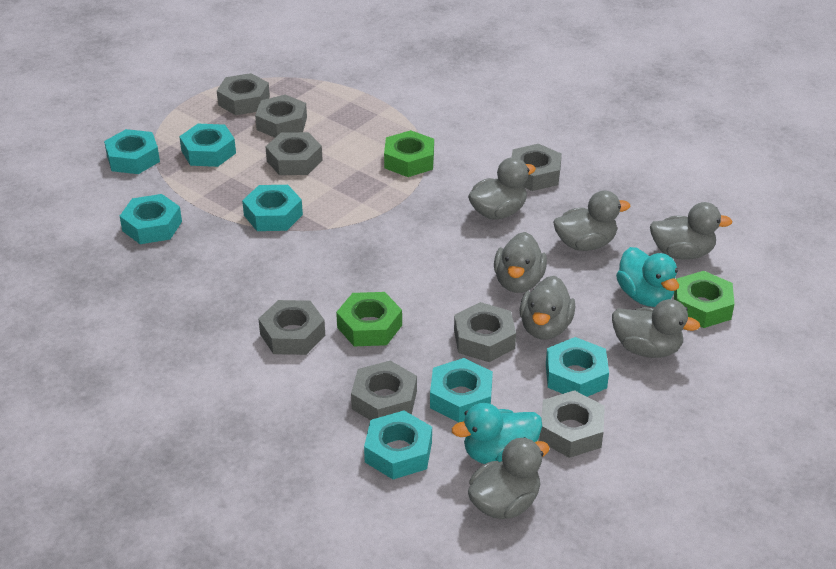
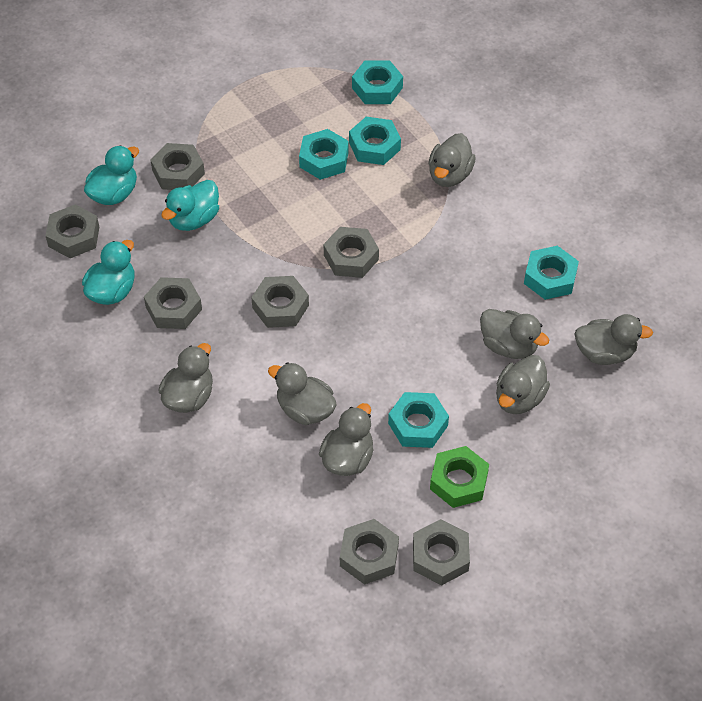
green nut: [336,292,402,346] [384,130,434,177] [674,271,734,328] = 3 -> [430,446,489,508] = 1
grey nut: [217,73,270,115] [255,95,307,138] [259,300,325,355] [265,132,323,175] [351,361,417,420] [454,302,516,362] [512,144,562,191] [539,390,605,458] = 8 -> [45,205,99,258] [144,277,202,329] [150,143,205,190] [251,276,309,328] [324,227,379,278] [340,519,399,585] [413,519,470,586] = 7
turquoise duck: [452,403,542,464] [616,247,679,307] = 2 -> [82,240,134,305] [84,145,139,205] [161,180,219,231] = 3
turquoise nut: [104,129,160,174] [120,194,182,244] [179,124,236,167] [242,185,303,231] [364,410,432,479] [430,358,493,423] [546,337,609,397] = 7 -> [299,129,349,180] [349,117,401,165] [352,60,403,104] [388,392,449,448] [524,246,579,300] = 5

